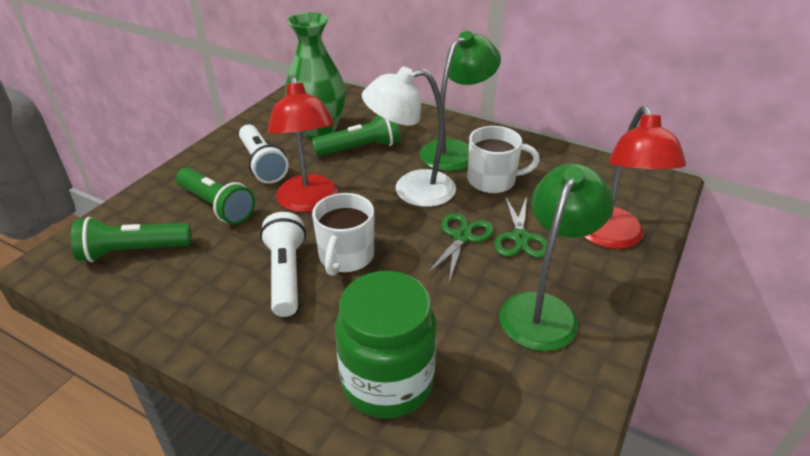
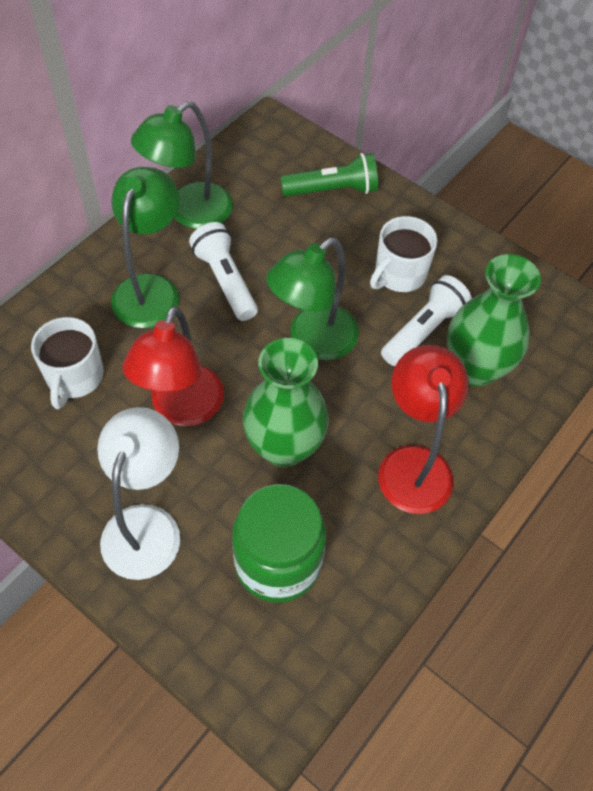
green flashlight: [71,217,191,262] [176,167,255,225] [312,115,401,156] = 3 -> [280,153,378,197] = 1
green lamp: [420,31,501,171] [500,163,613,351] = 2 -> [111,167,179,328] [131,101,233,229] [266,238,359,360] = 3
green scissors: [426,213,494,283] [494,196,547,258] = 2 -> none = 0
green vase: [285,12,346,139] = 1 -> [243,338,329,467] [447,254,541,386] = 2

